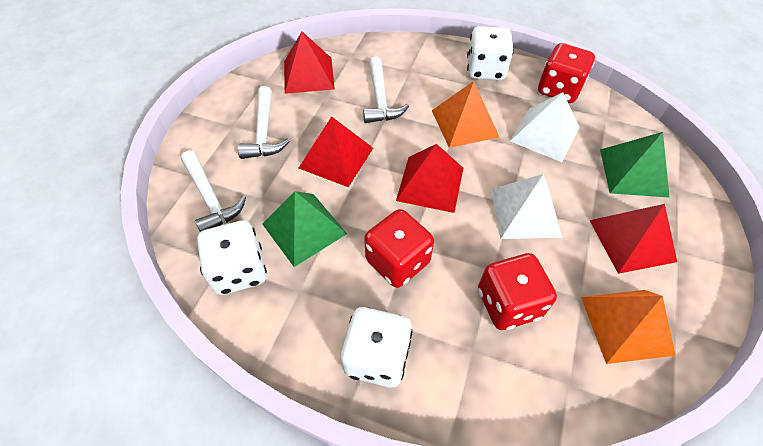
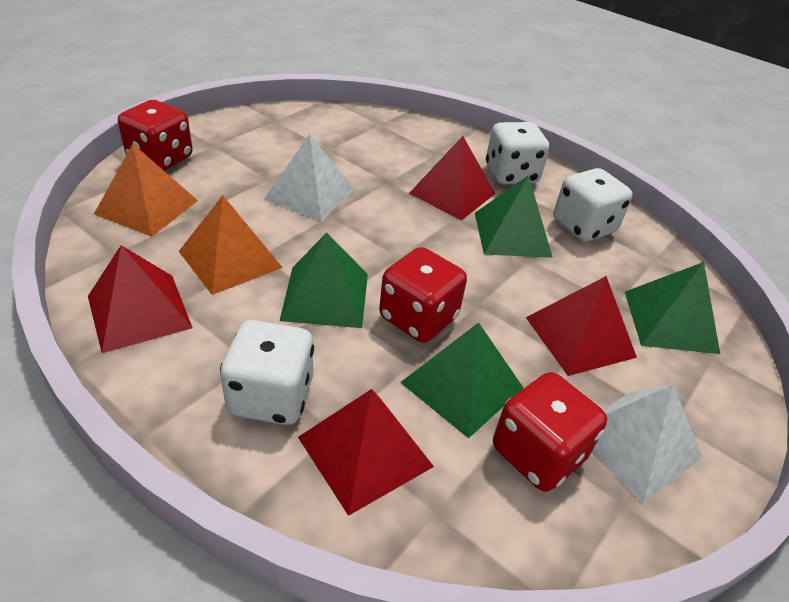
green pyramid: [262,191,347,267] [600,132,670,198] = 2 -> [280,233,368,328] [400,322,523,438] [475,175,553,258] [625,262,720,354] = 4
white hammer: [181,151,246,232] [238,86,290,159] [363,57,409,123] = 3 -> none = 0

